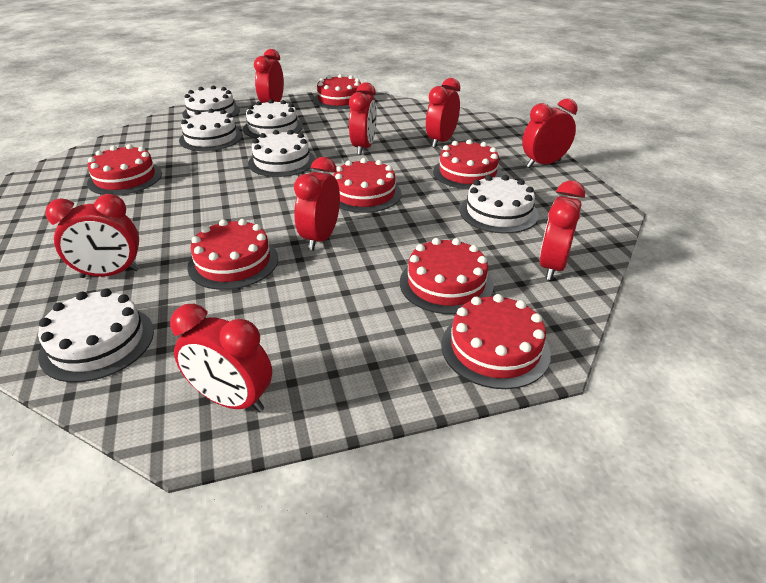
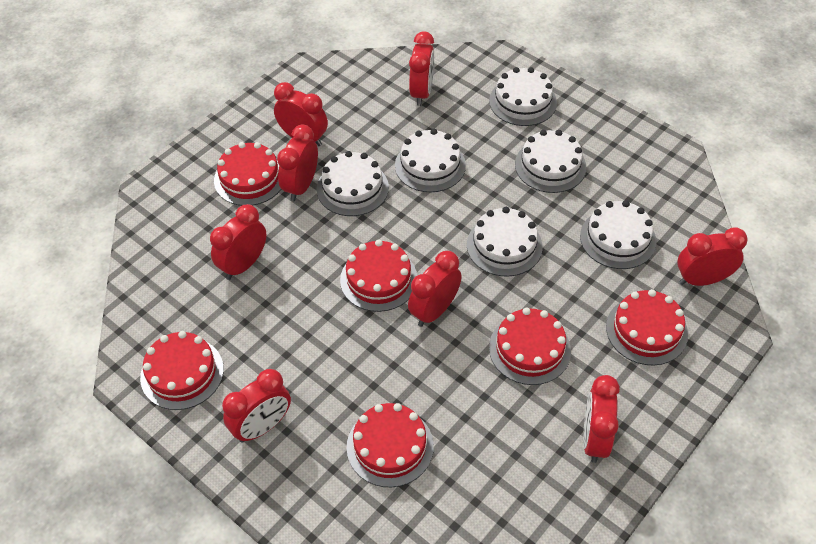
red cake: [87,144,162,195] [187,219,278,290] [313,74,361,109] [333,158,402,213] [400,238,494,314] [433,139,503,189] [441,294,551,389] = 7 -> [140,331,224,410] [214,142,281,206] [340,239,417,312] [347,403,434,487] [489,308,571,385] [606,289,688,365] = 6

